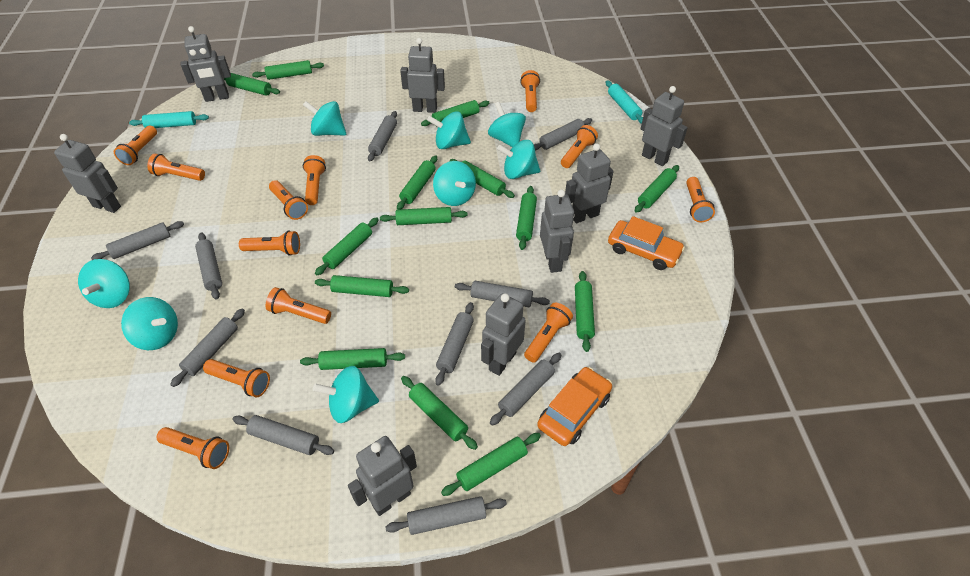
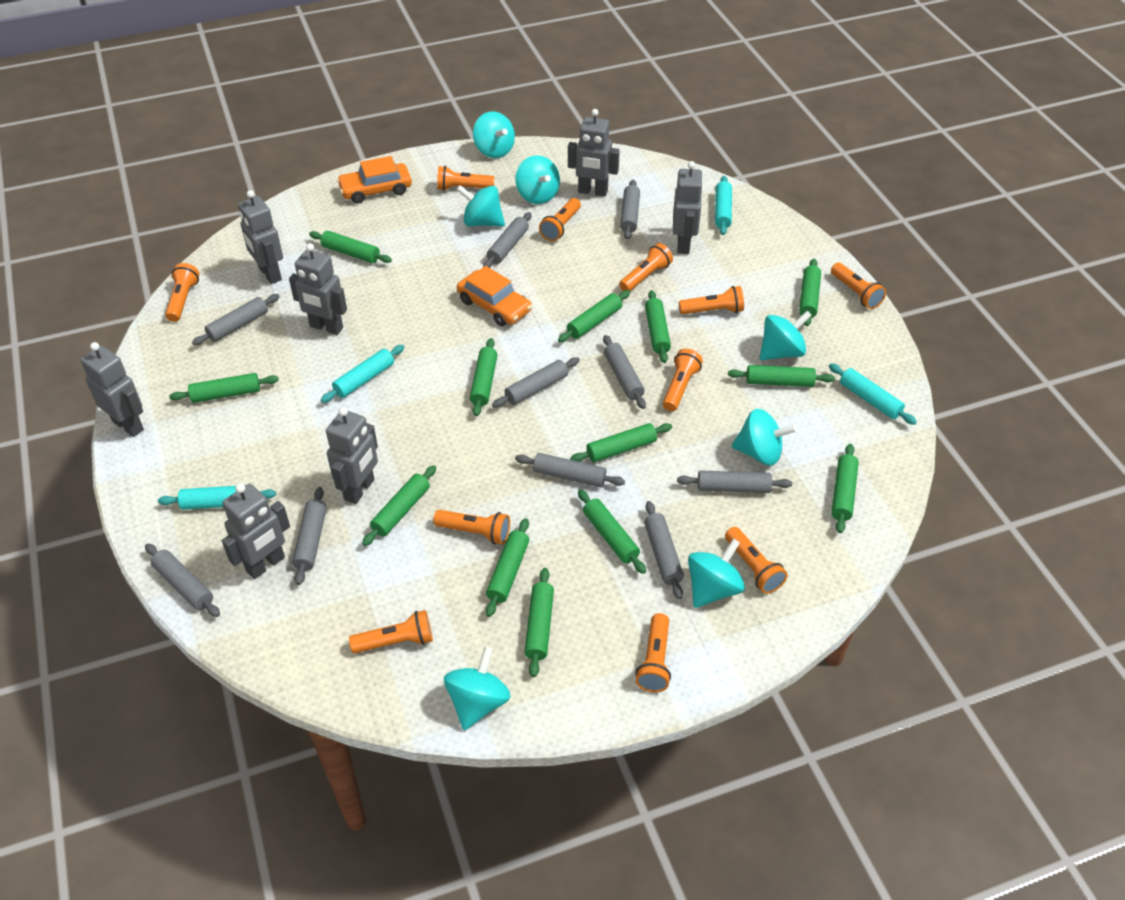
green rolling pin: [224,73,280,96] [252,60,324,80] [300,348,405,370] [315,217,379,275] [315,275,409,297] [380,207,468,225] [397,155,437,210] [401,376,478,450] [421,100,490,127] [441,433,541,496] [450,159,515,198] [516,186,537,250] [575,271,595,352] [635,165,679,213] = 14 -> [169,373,279,403] [309,231,392,263] [362,465,436,546] [470,338,498,416] [486,518,529,617] [524,568,554,677] [558,290,630,342] [570,423,672,462] [578,490,646,574] [645,290,671,363] [728,365,835,387] [799,259,821,326] [831,444,859,533] = 13
grey robot: [54,134,121,213] [181,26,231,102] [348,436,417,516] [400,38,445,113] [481,293,526,376] [540,190,575,273] [565,144,614,223] [641,86,688,166] = 8 -> [81,342,144,437] [222,483,290,579] [238,190,283,284] [289,243,347,335] [326,407,378,504] [568,109,620,197] [673,161,703,254] = 7
orange flashlight: [114,126,157,165] [147,154,205,181] [156,427,229,469] [203,359,270,397] [239,231,300,256] [266,287,331,324] [269,180,308,220] [303,155,326,205] [520,70,540,112] [524,302,573,363] [561,125,598,168] [686,177,715,222] = 12 -> [165,263,199,322] [349,610,433,653] [433,510,510,545] [437,166,494,191] [539,198,581,241] [619,243,673,291] [635,613,671,693] [663,349,703,411] [679,286,744,315] [725,527,788,594] [831,263,886,309] = 11
turquoise rolling pin: [129,111,209,128] [606,81,643,124] = 2 -> [158,485,276,510] [321,345,404,403] [715,176,732,235] [829,364,917,425] = 4
turquoise spinning top: [78,259,130,308] [121,297,178,350] [303,101,346,136] [313,366,379,423] [427,111,471,149] [433,161,476,206] [488,102,526,147] [497,140,540,179] = 8 -> [444,646,511,730] [456,185,505,227] [473,111,515,158] [515,155,560,204] [688,539,745,608] [732,409,797,466] [760,311,812,360] = 7

